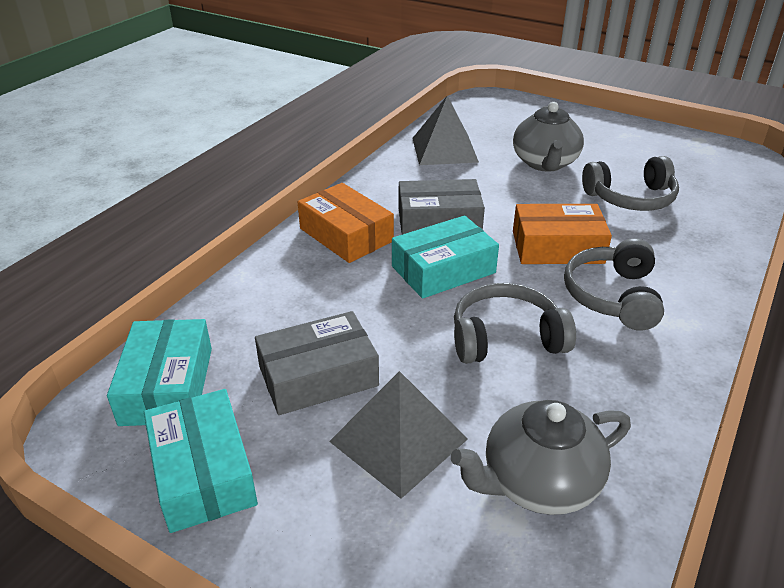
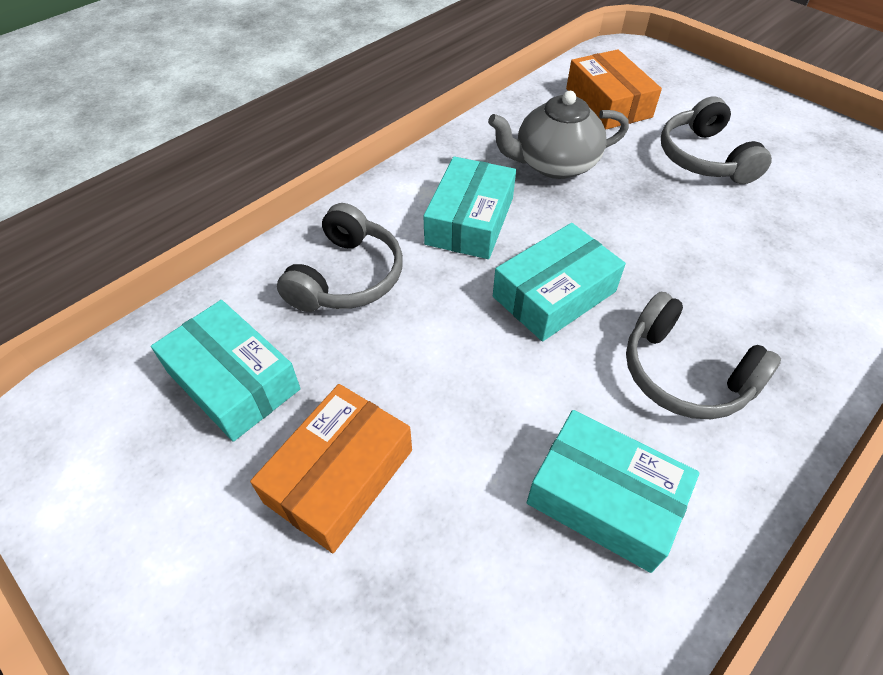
grey box: [255,311,379,415] [398,179,485,235] = 2 -> none = 0
grey pyramid: [329,371,468,499] [412,95,479,165] = 2 -> none = 0
grey teapot: [451,400,631,515] [513,102,584,172] = 2 -> [488,91,629,179] = 1
turquoise box: [107,319,212,426] [144,389,258,533] [392,215,499,299] = 3 -> [151,300,300,442] [424,156,516,259] [493,223,626,341] [527,410,699,573] = 4

